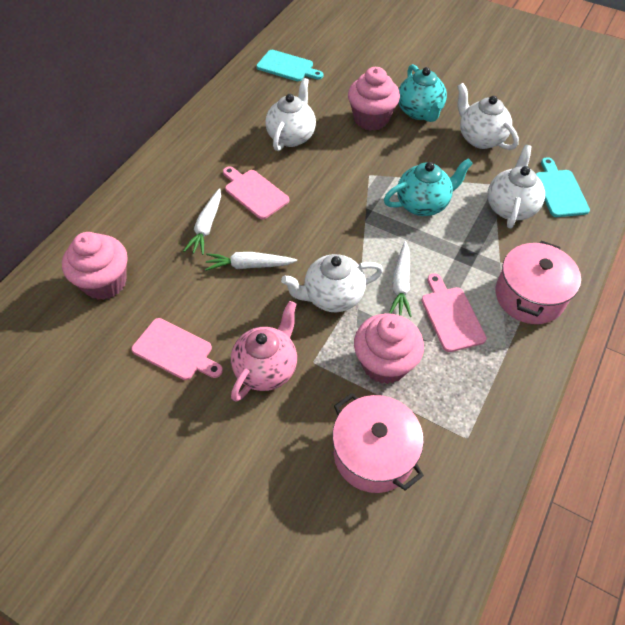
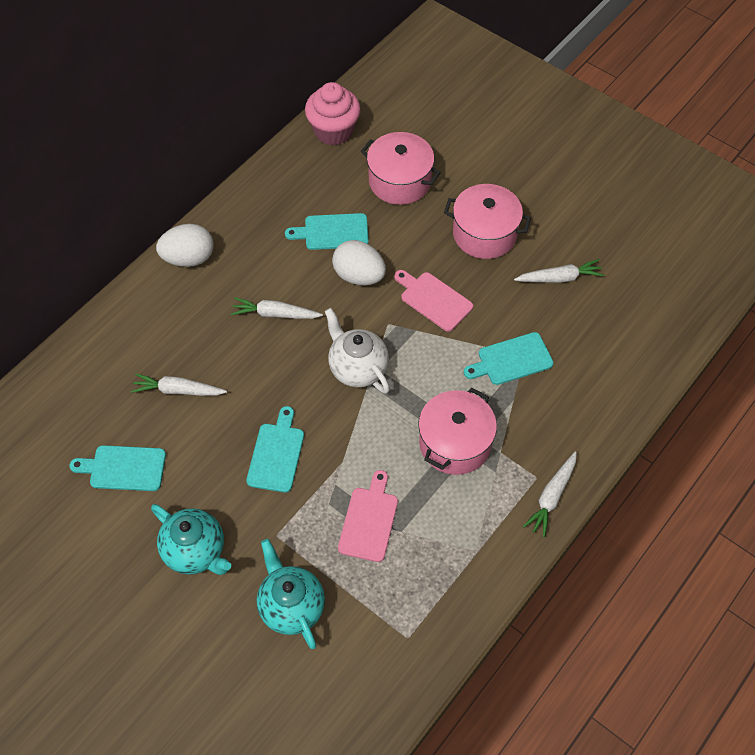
pink cupcake: [62,232,127,300] [348,67,400,131] [354,313,424,384] = 3 -> [305,82,361,145] = 1
pink cutting board: [131,318,223,380] [223,166,289,220] [422,273,487,352] = 3 -> [338,470,398,562] [394,270,473,332] = 2
pink pot: [332,393,424,493] [495,241,581,324] = 2 -> [361,132,441,205] [418,387,497,475] [444,184,531,259] = 3
pink teapot: [231,301,297,402] = 1 -> none = 0
turquoise cutting board: [256,50,324,81] [536,157,590,217] = 2 -> [69,445,166,491] [246,406,304,493] [285,213,369,250] [464,332,554,385] = 4
white carrot: [184,188,221,255] [205,252,297,271] [389,241,412,317] = 3 -> [131,373,227,396] [231,297,323,319] [514,259,604,283] [523,451,577,537] = 4
white egg: none = 0 -> [156,224,214,267] [332,240,386,285] = 2
white teapot: [265,78,316,151] [281,254,383,312] [457,83,519,150] [488,145,545,229] = 4 -> [325,308,390,394] = 1

